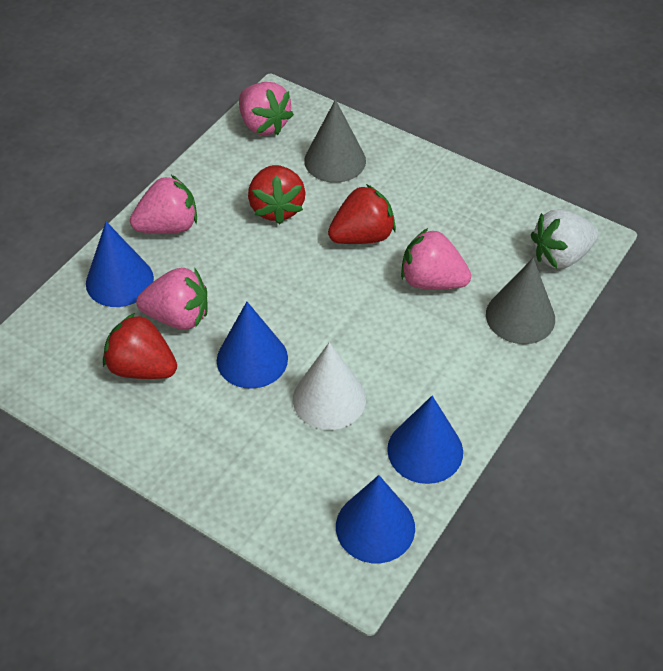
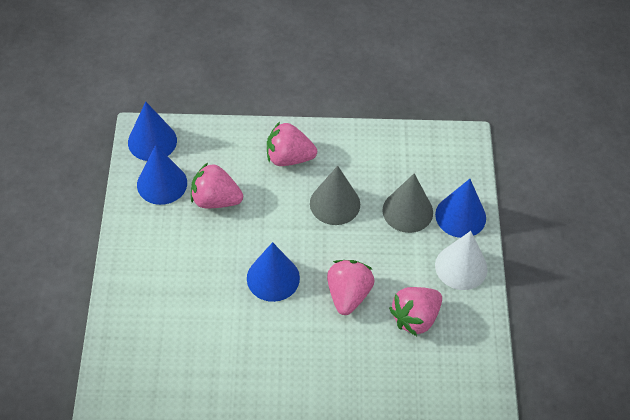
red strawberry: [103,313,177,379] [248,165,306,224] [328,184,396,244] = 3 -> none = 0
white strawberry: [531,209,599,269] = 1 -> none = 0

